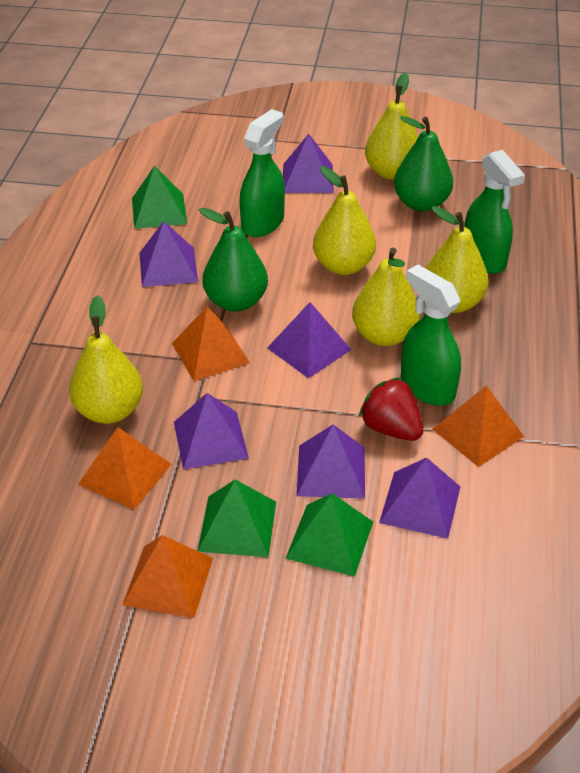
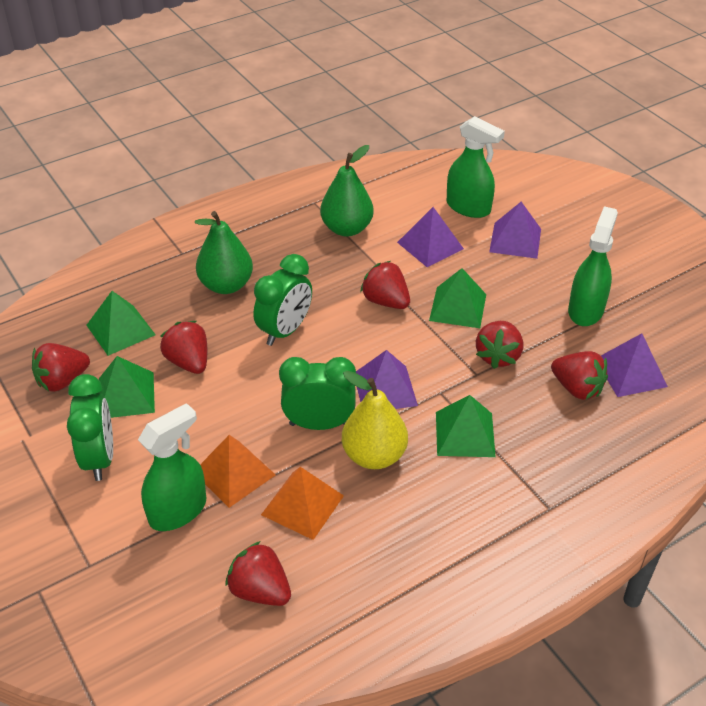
green clock: none = 0 -> [67,374,113,481] [254,254,312,346] [279,357,356,430] = 3
green pyramid: [132,166,187,229] [198,479,276,557] [286,493,373,577] = 3 -> [86,291,156,356] [99,356,155,418] [429,268,486,328] [436,395,496,457] = 4
orange pyramid: [78,427,172,510] [122,535,213,618] [172,306,250,381] [433,385,524,467] = 4 -> [200,435,276,508] [261,467,344,540] = 2
purple pyramid: [139,221,198,287] [174,393,249,470] [267,302,351,378] [283,134,334,193] [297,424,365,499] [379,458,460,539] = 6 -> [356,350,418,409] [397,207,464,267] [489,202,541,259] [601,333,668,397] = 4
red strawberry: [359,378,423,441] = 1 -> [32,343,90,392] [160,321,207,374] [225,541,291,606] [360,261,410,309] [476,321,523,369] [551,351,608,400] = 6
yellow pear: [69,295,143,424] [313,166,376,275] [352,248,420,346] [365,73,418,180] [426,206,489,313] = 5 -> [342,371,408,469] = 1

